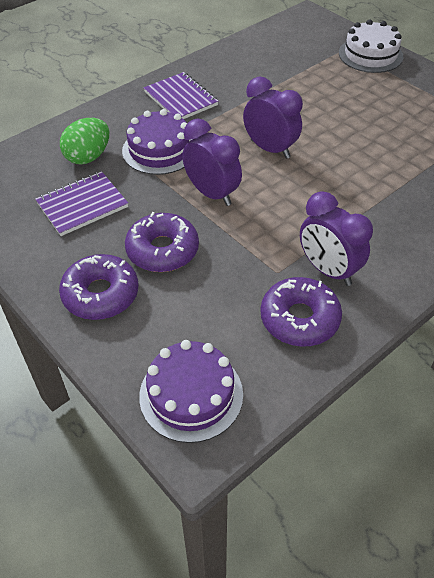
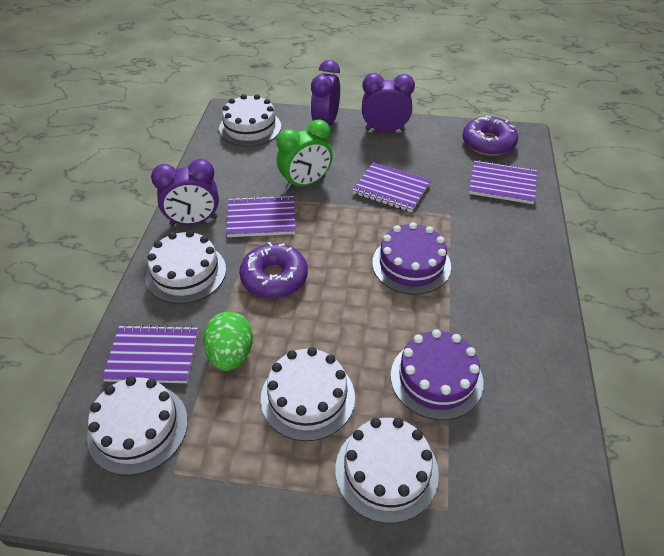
green clock: none = 0 -> [277,120,333,190] = 1
purple donut: [59,254,138,320] [125,212,199,272] [260,277,342,347] = 3 -> [239,242,308,299] [463,116,518,156] = 2
purple notebook: [35,171,128,236] [144,72,219,119] = 2 -> [102,324,198,383] [226,195,296,237] [353,162,431,212] [469,160,537,204] = 4
white cake: [339,19,403,73] = 1 -> [87,376,188,476] [145,230,226,304] [219,94,281,146] [261,347,355,441] [335,418,439,523] = 5

